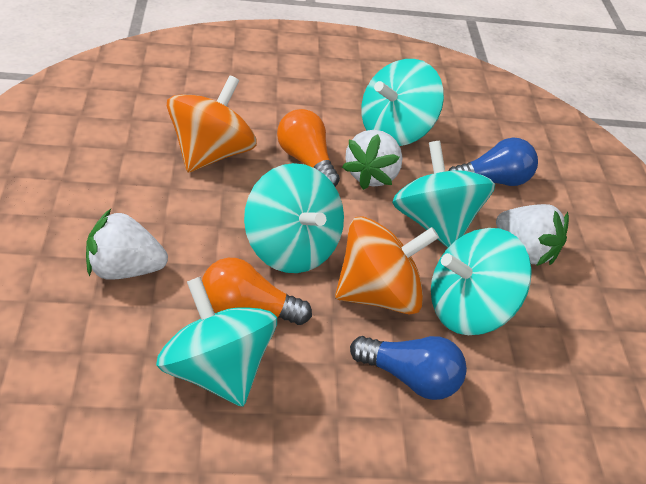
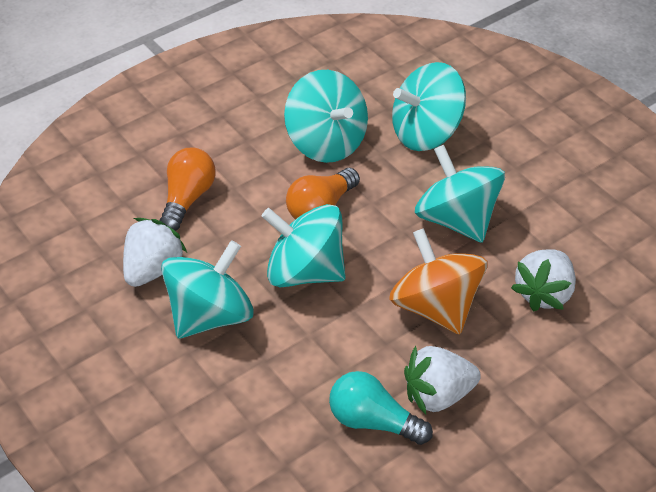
blue light bulb: [350,336,467,400] [449,138,538,186] = 2 -> none = 0
orange spinning top: [167,75,257,172] [335,216,439,315] = 2 -> [389,228,487,335] = 1
turquoise light bulb: none = 0 -> [329,371,433,445] = 1

